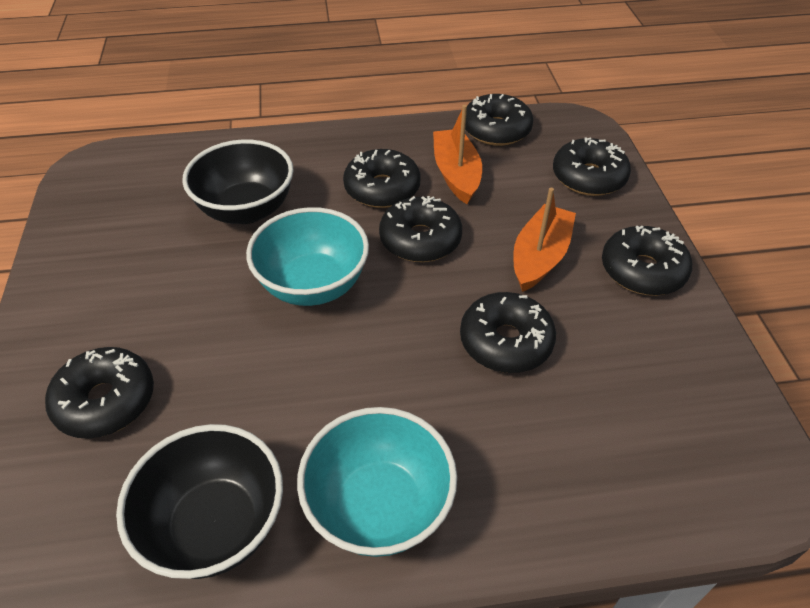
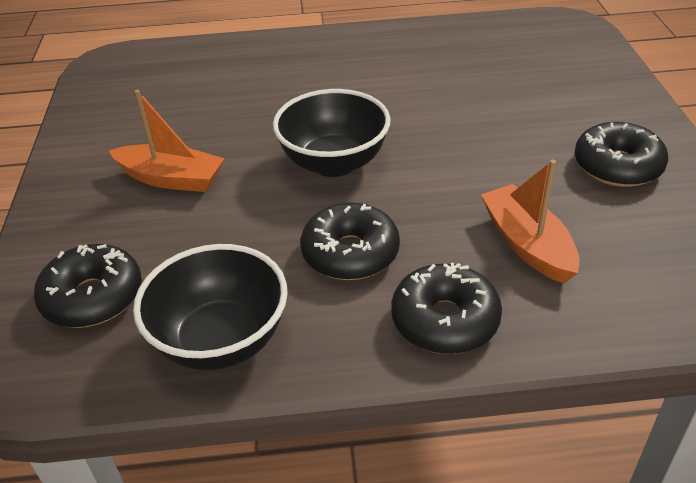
black donut: [45,347,154,439] [343,149,421,208] [379,196,462,262] [460,292,556,373] [465,94,533,146] [553,137,631,196] [602,226,692,296] = 7 -> [34,244,142,328] [300,203,400,280] [391,263,502,354] [575,122,668,187] = 4
turquoise bowl: [246,207,369,306] [297,407,457,557] = 2 -> none = 0

